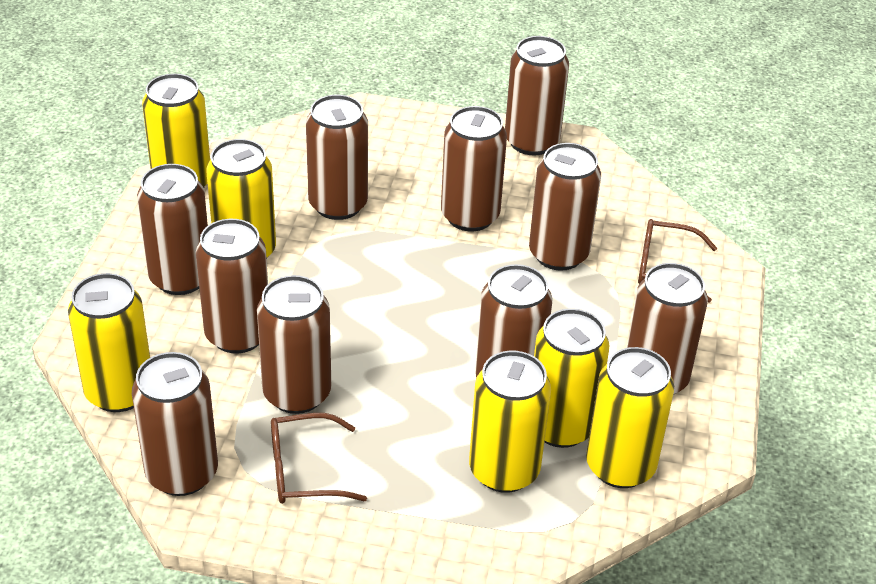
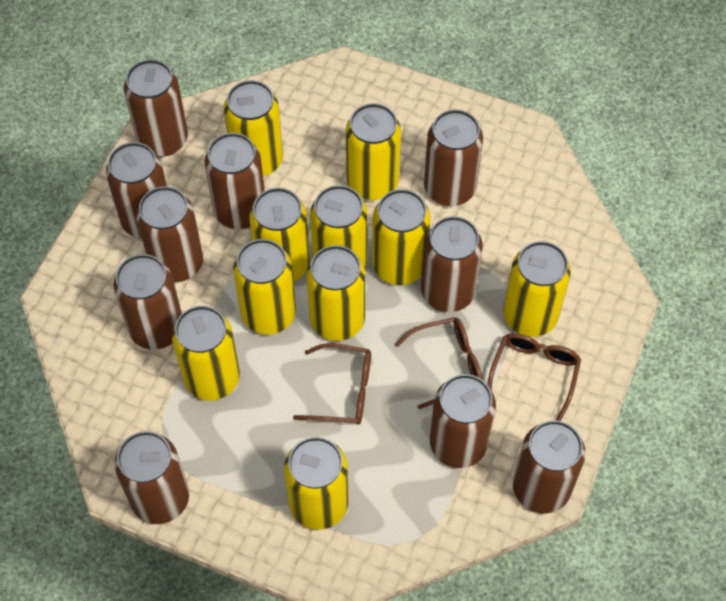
brown glasses: [271,413,367,504] [638,219,717,303] = 2 -> [293,343,371,425] [395,317,483,409] [487,333,581,421] = 3
yellow can: [68,273,150,412] [142,74,210,188] [206,139,276,258] [469,351,551,493] [534,308,609,448] [586,347,674,488] = 6 -> [172,306,240,400] [224,80,283,176] [233,239,296,335] [249,188,310,282] [284,437,349,530] [306,245,365,341] [310,185,368,268] [346,103,401,200] [372,189,431,285] [503,241,571,337] = 10

